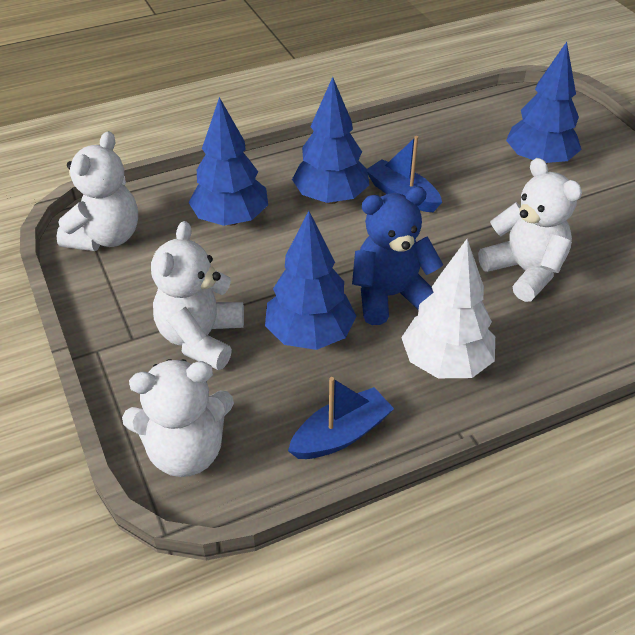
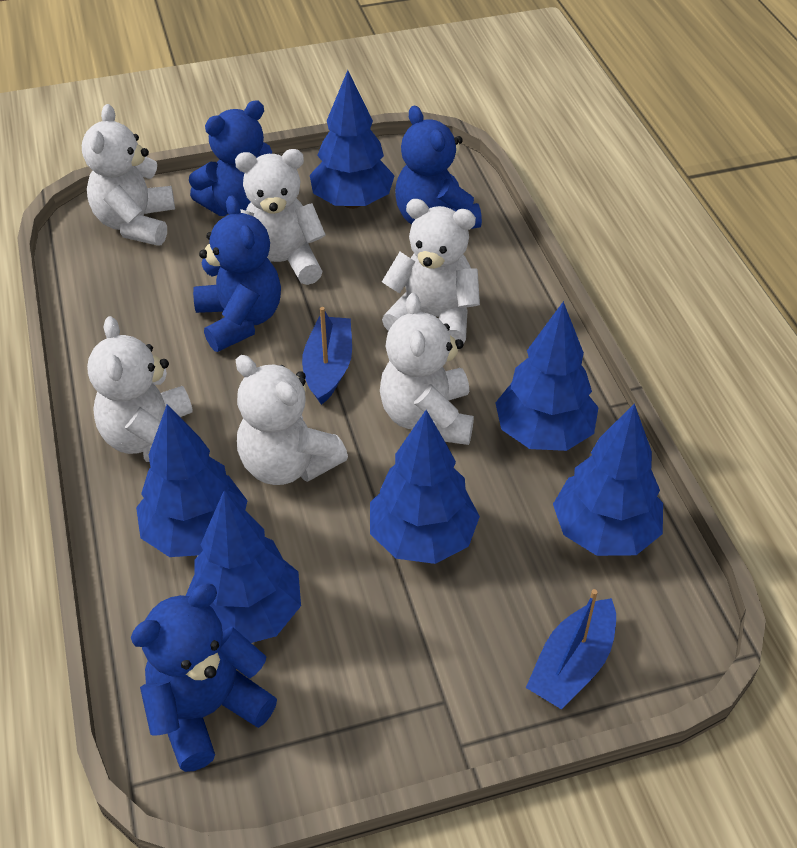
blue teddy bear: [352,187,443,325] = 1 -> [131,583,277,772] [189,100,272,216] [193,195,281,352] [395,105,482,229] = 4
blue tree: [188,97,268,226] [265,211,356,350] [292,77,369,204] [506,42,581,164] = 4 -> [136,404,247,557] [186,490,301,643] [310,70,395,209] [370,410,480,564] [495,301,599,451] [553,403,663,556] = 6
white teddy bear: [57,131,138,251] [122,359,234,477] [151,221,244,370] [478,158,582,302] = 4 -> [82,104,175,246] [87,316,193,462] [235,149,326,285] [236,355,348,485] [380,293,474,445] [382,199,480,343] = 6
white tree: [401,239,495,378] = 1 -> none = 0

